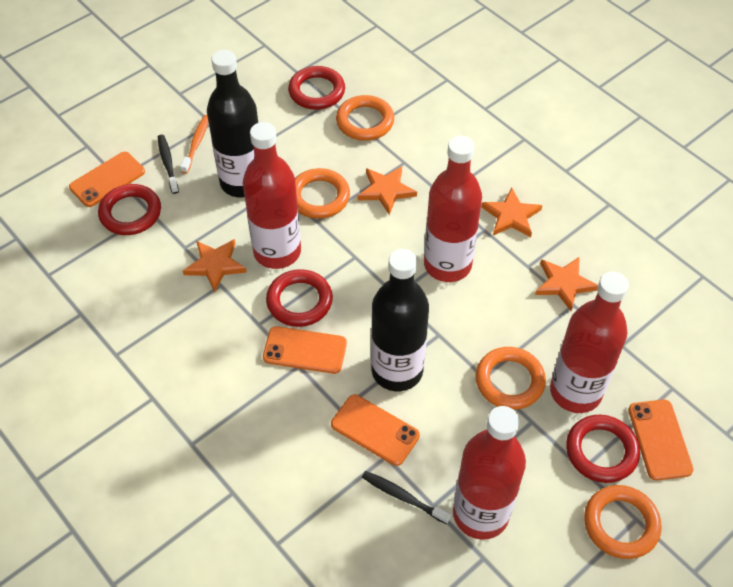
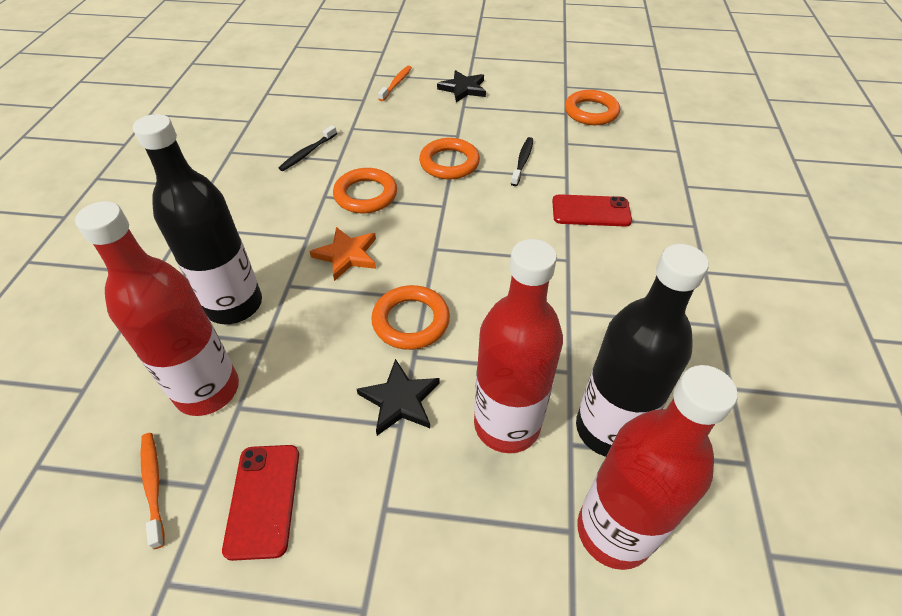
black star: none = 0 -> [357,359,440,436] [437,70,486,102] = 2
orange phone: [69,152,145,207] [263,326,347,374] [331,394,420,466] [628,400,693,480] = 4 -> none = 0
orange star: [183,239,247,293] [358,166,417,215] [481,188,542,237] [535,257,598,311] = 4 -> [309,227,376,281] = 1
orange toothbrush: [180,115,208,174] = 1 -> [141,433,164,549] [378,66,412,101] = 2
red bottle: [243,122,301,269] [424,136,482,282] [453,406,526,540] [550,271,629,413] = 4 -> [75,201,239,416] [474,239,563,453] [577,365,738,570] = 3
red phone: none = 0 -> [222,445,299,561] [552,194,632,227] = 2
red ring: [98,184,161,235] [266,269,333,327] [288,66,345,110] [566,415,640,483] = 4 -> none = 0

